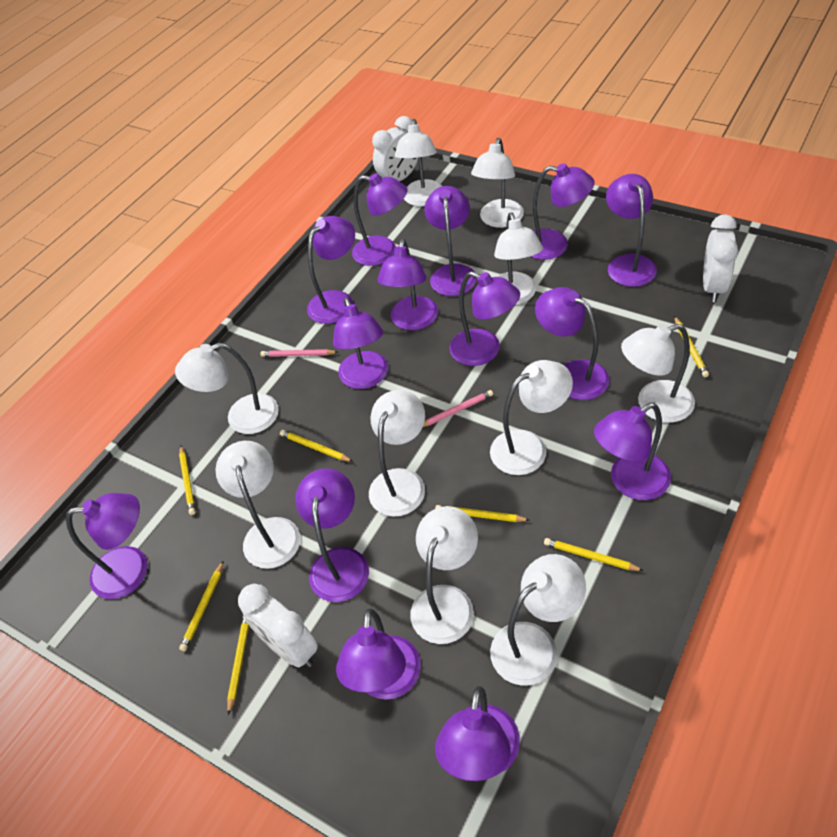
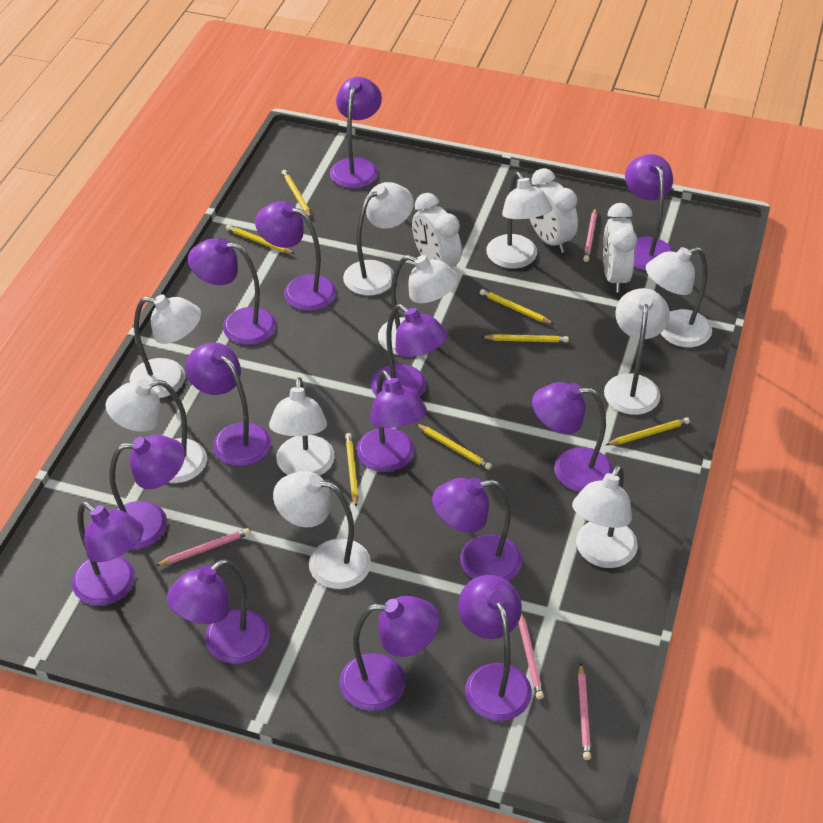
pink pencil: [260,349,338,357] [423,390,493,427] = 2 -> [155,528,250,566] [518,613,544,699] [578,663,591,760] [583,208,597,262] = 4

